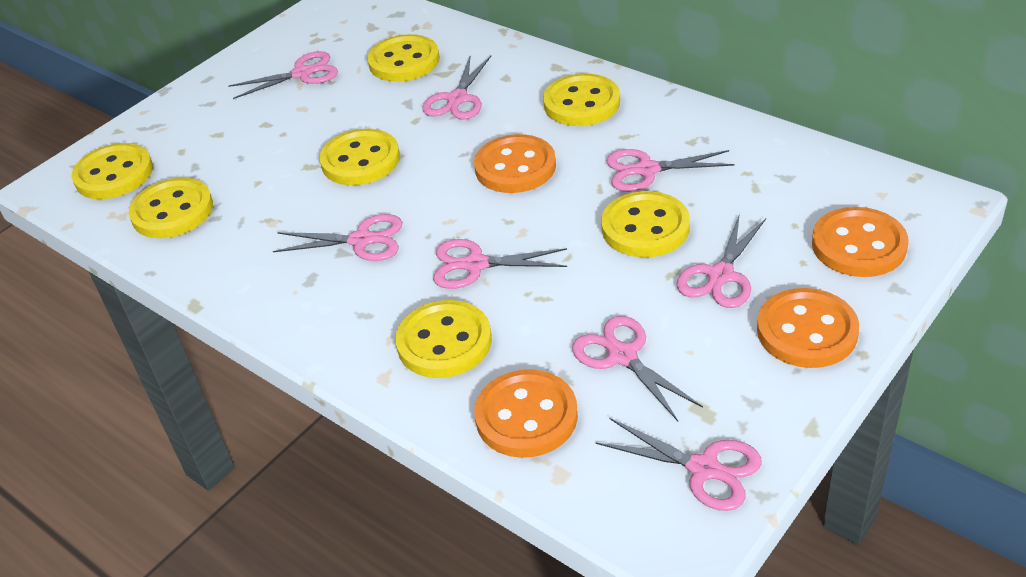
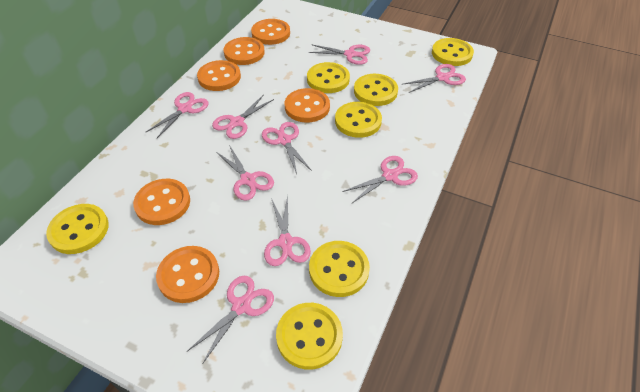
orange button: [474,134,556,193] [474,369,578,458] [757,288,859,368] [812,207,909,277] = 4 -> [133,179,190,225] [156,246,219,303] [197,60,241,91] [223,37,265,65] [251,19,290,45] [285,88,330,123] = 6
pink scissors: [228,51,338,99] [273,214,403,261] [423,56,491,120] [433,239,567,289] [572,316,703,421] [596,418,762,511] [606,149,735,192] [677,213,766,308] = 8 -> [146,92,208,138] [187,276,274,364] [212,94,274,139] [216,145,274,201] [262,122,312,174] [264,195,311,266] [309,44,370,65] [342,156,418,203] [404,64,466,93] = 9

